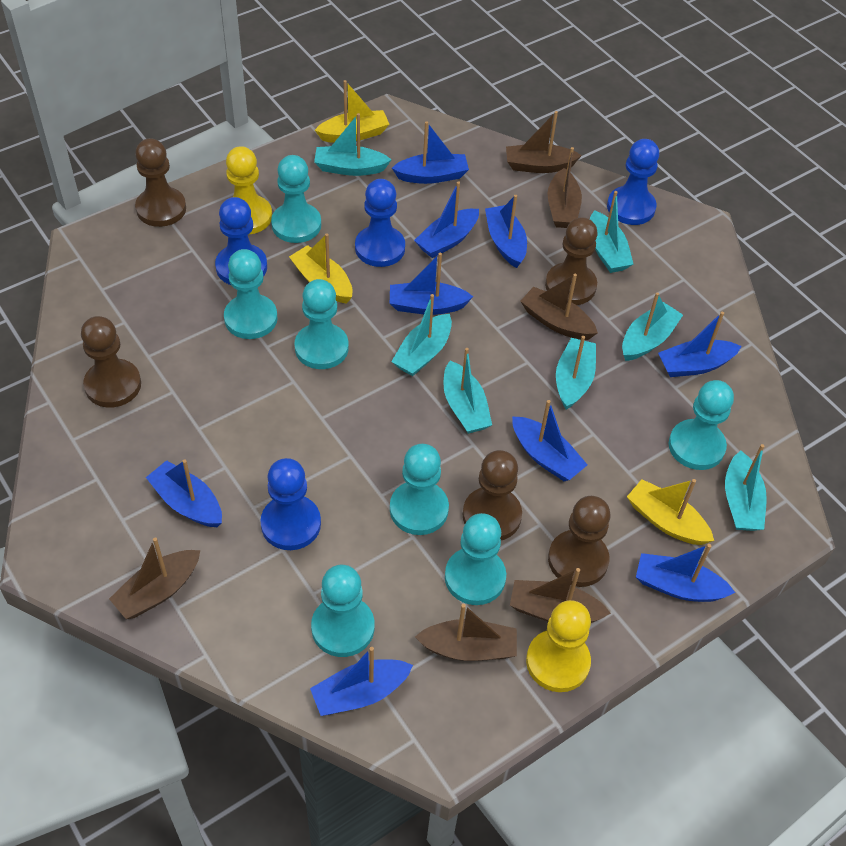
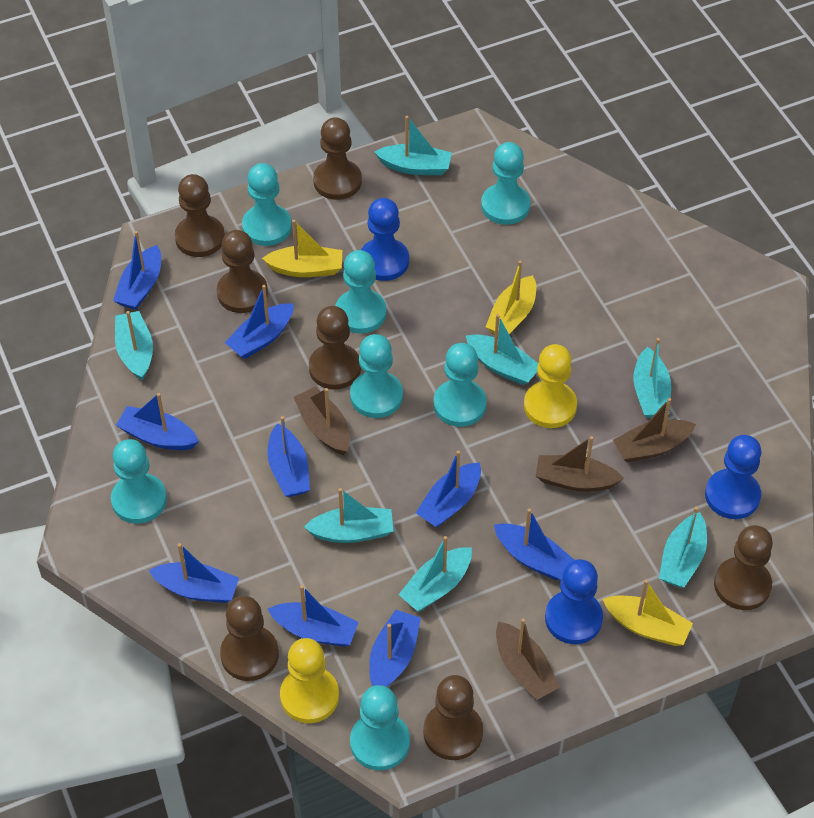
blue pawn: [215,197,267,285] [260,458,321,550] [355,179,405,267] [607,139,659,225] = 4 -> [361,198,409,281] [545,559,603,644] [705,435,761,519] = 3
brown boat: [109,537,200,619] [415,604,517,661] [506,111,582,173] [510,568,611,623] [520,274,598,340] [547,147,582,228] = 6 -> [294,387,350,455] [496,618,560,700] [536,436,624,492] [613,398,696,463] = 4
brown pawn: [81,316,141,408] [135,138,186,227] [463,450,522,540] [545,217,598,305] [548,496,610,587] = 5 -> [175,174,225,257] [217,230,268,313] [220,596,279,681] [309,306,361,390] [313,117,362,200] [423,675,483,760] [714,525,773,610] = 7

